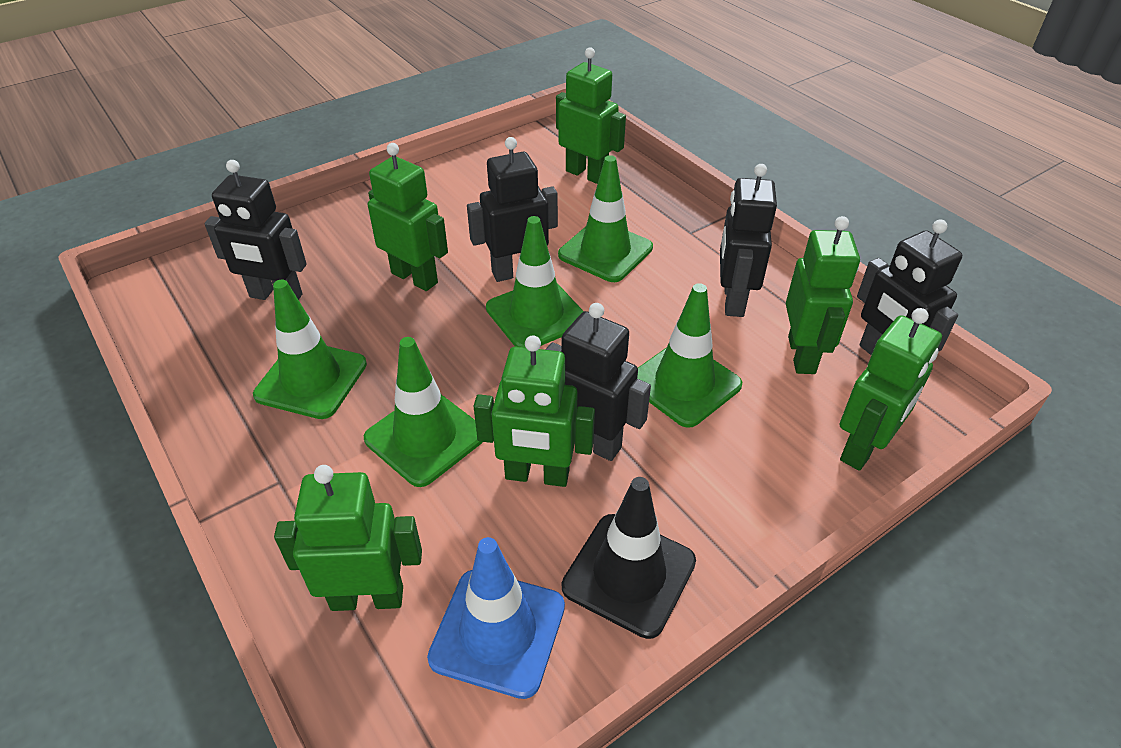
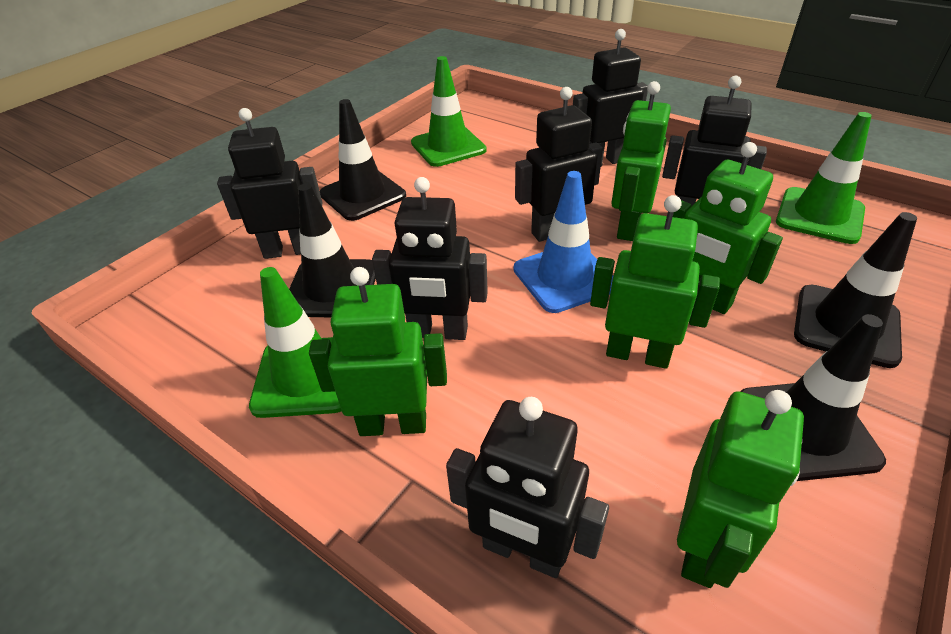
black robot: [204,160,307,300] [467,137,558,282] [545,303,651,461] [720,164,777,317] [857,219,962,355] = 5 -> [217,108,322,259] [372,177,488,340] [446,397,609,578] [515,87,603,242] [573,29,648,167] [662,76,767,207] = 6
black traffic cone: [562,477,696,639] = 1 -> [289,184,376,317] [320,99,406,221] [740,314,886,481] [794,212,917,368] = 4
green robot: [274,465,422,611] [368,143,448,291] [474,335,595,487] [556,47,626,184] [786,216,860,374] [840,308,942,471] = 6 -> [309,267,447,436] [590,195,720,369] [612,81,671,241] [673,142,783,314] [677,390,804,588] = 5
green traffic cone: [253,280,367,419] [364,337,483,487] [486,216,584,348] [558,155,653,282] [637,283,742,428] = 5 -> [249,267,341,418] [411,56,487,167] [776,112,872,244] = 3

